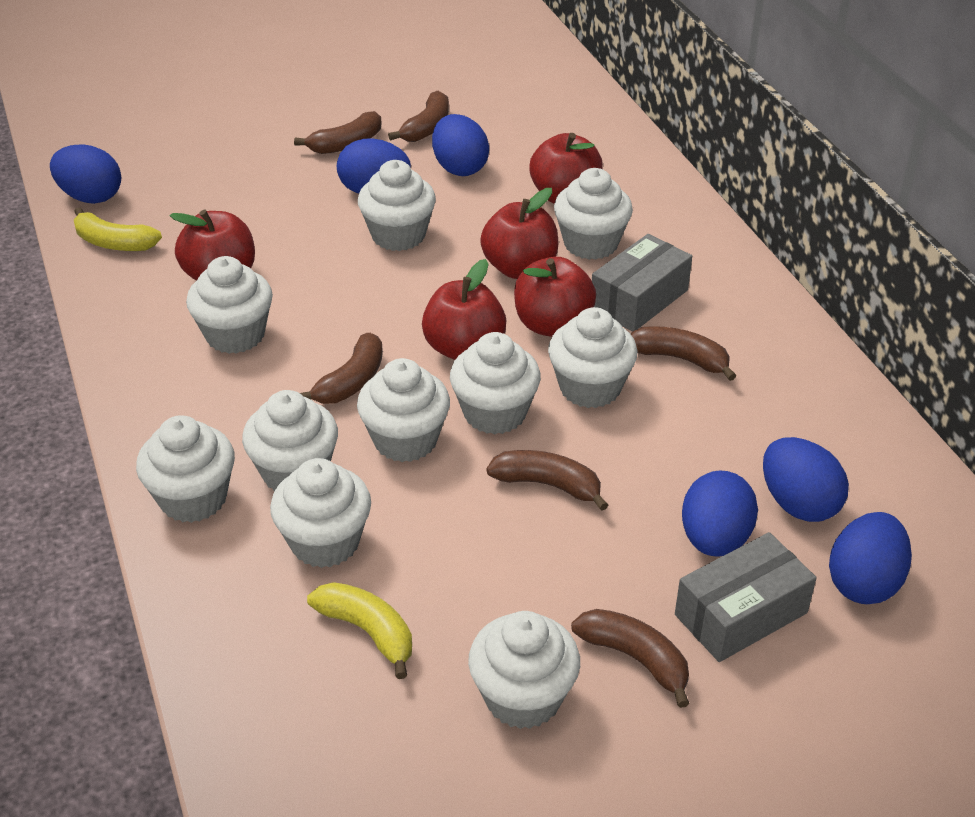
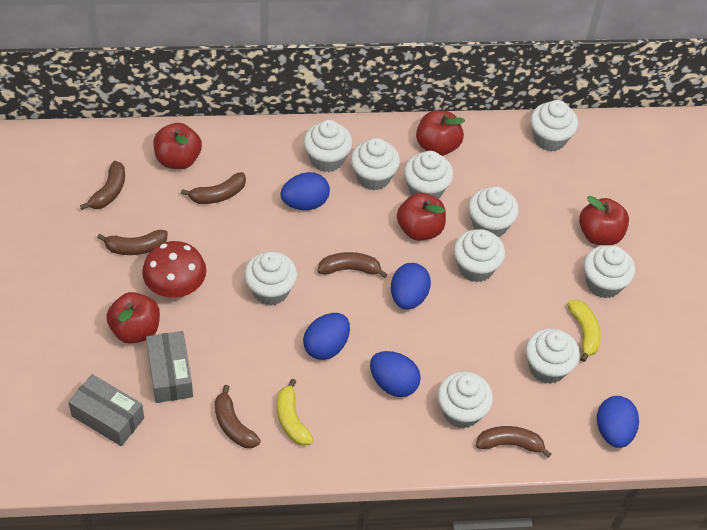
blue egg: [50,144,121,204] [337,138,411,193] [432,114,489,176] [682,470,758,557] [763,437,849,522] [829,512,912,604] = 6 -> [281,172,330,210] [303,313,350,360] [370,351,421,397] [391,263,431,310] [597,396,639,448] = 5
red mushroom: none = 0 -> [142,241,206,298] = 1

